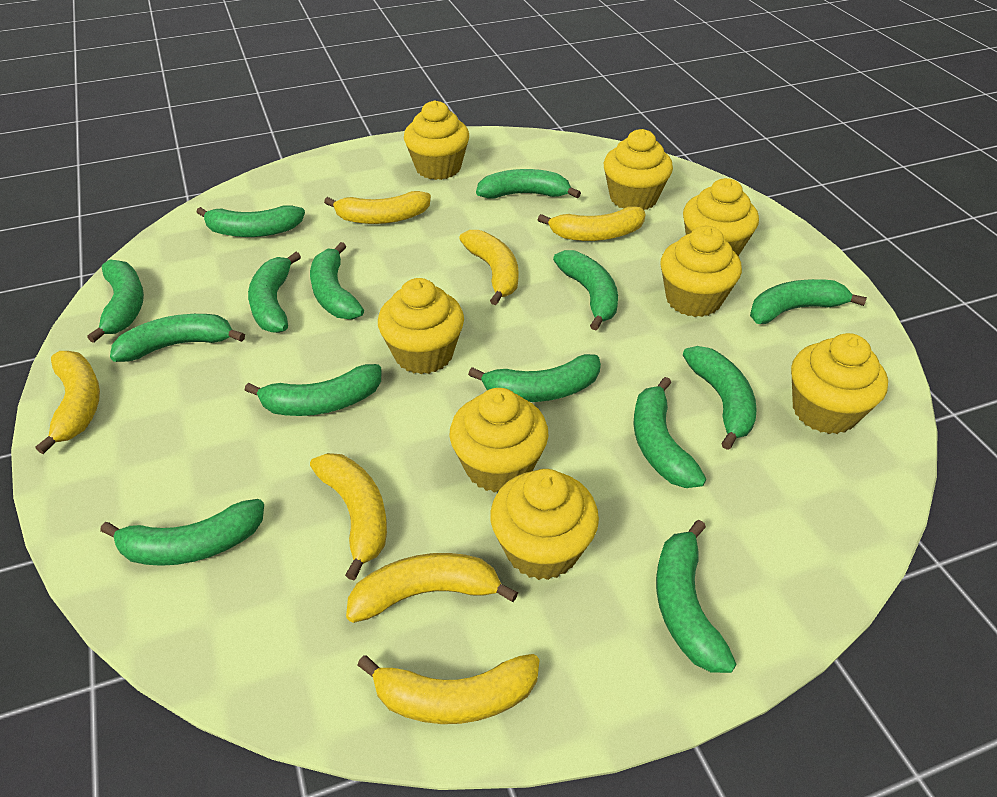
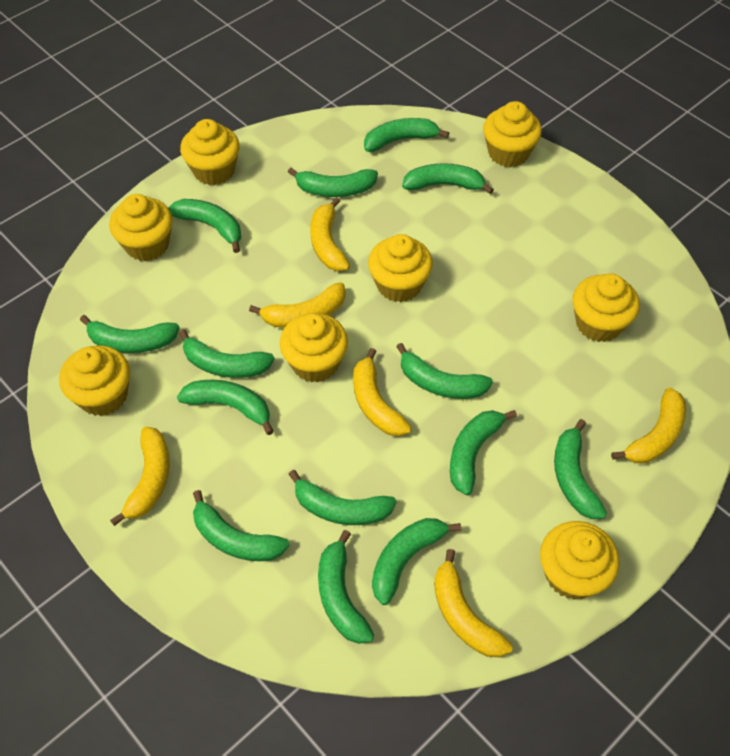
yellow banana: [36,351,100,454] [310,453,387,580] [324,191,431,224] [346,553,518,623] [357,654,540,724] [459,230,519,305] [538,206,645,241] = 7 -> [110,427,170,526] [249,282,346,328] [310,197,350,271] [353,348,412,436] [434,549,513,657] [611,388,686,463] = 6

